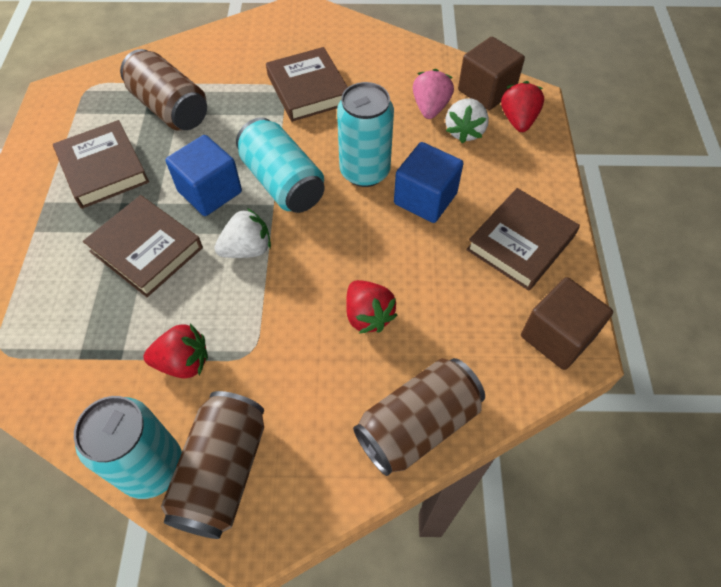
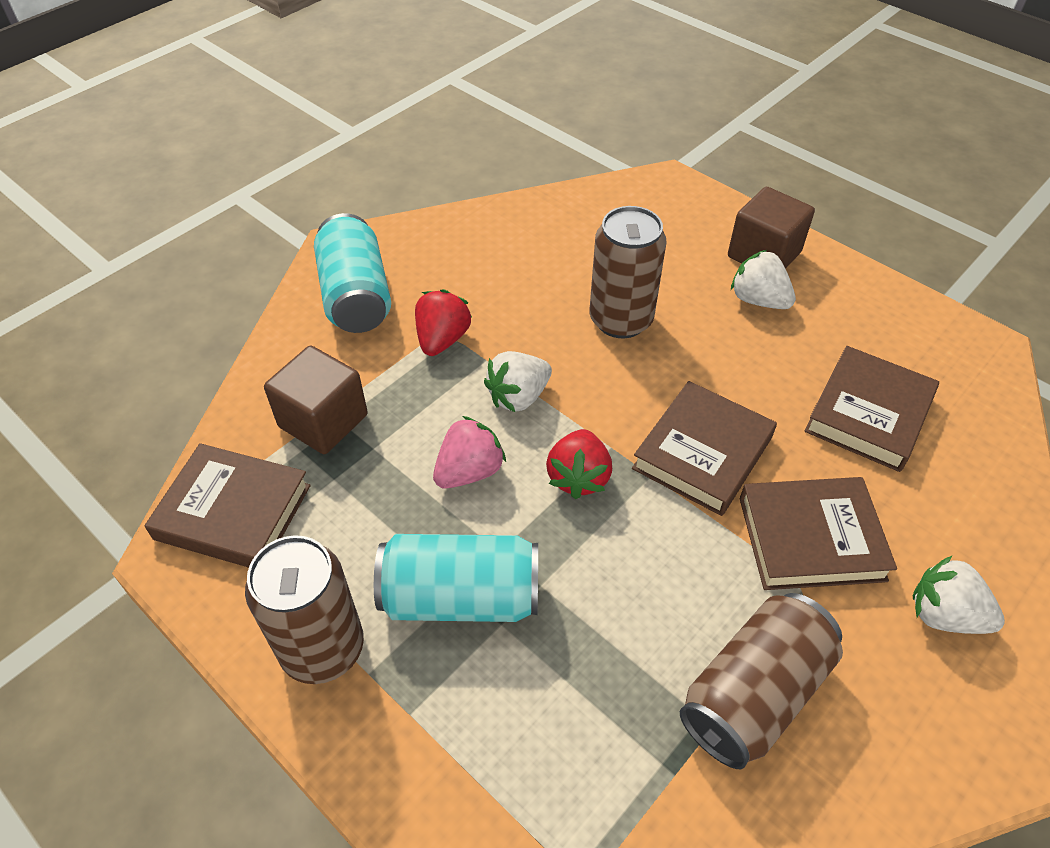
blue cube: [166,135,242,216] [394,142,464,223] = 2 -> none = 0
red strawberry: [143,324,208,379] [346,280,397,334] [501,81,544,132] = 3 -> [415,289,472,356] [546,429,612,499] = 2
turquoise can: [74,396,182,499] [236,117,325,213] [337,82,394,187] = 3 -> [314,213,391,333] [374,534,538,622] = 2
white strawberry: [214,208,271,258] [446,98,489,143] = 2 -> [484,351,552,412] [731,250,796,309] [912,556,1005,634] = 3

